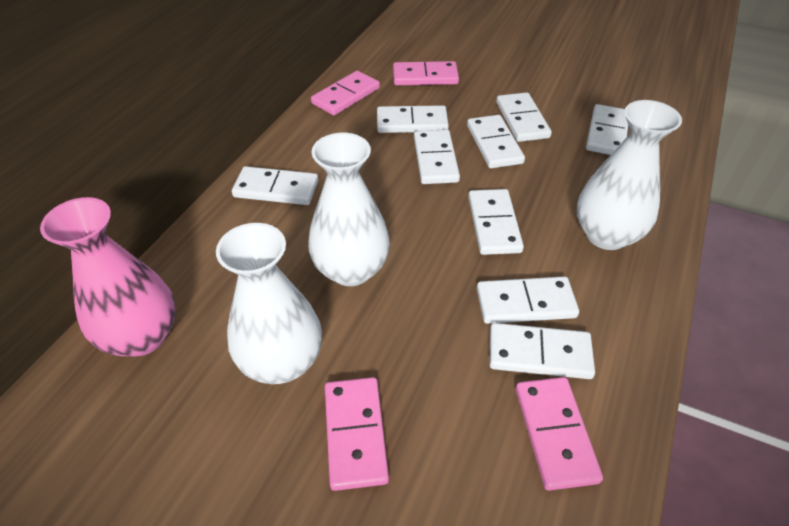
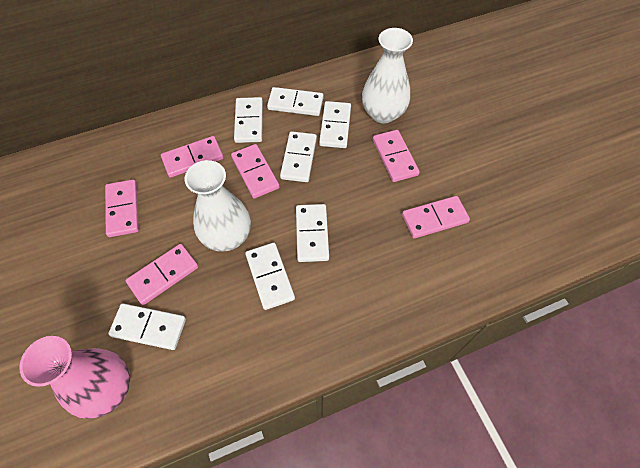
pink domino: [311,71,380,115] [325,377,389,491] [393,61,459,85] [516,377,603,491] = 4 -> [105,180,139,237] [126,244,198,305] [161,136,224,178] [231,144,279,199] [373,130,420,182] [402,196,470,238] = 6
white domino: [232,166,318,205] [377,105,449,133] [414,130,460,184] [467,115,525,168] [468,189,524,255] [477,276,579,324] [489,323,595,379] [496,92,552,142] [586,104,628,155] = 9 -> [108,303,186,350] [234,97,263,143] [245,243,295,310] [267,87,324,116] [280,131,317,182] [296,204,329,262] [319,101,351,148] = 7
white vase: [216,223,322,384] [308,133,390,286] [577,100,682,250] = 3 -> [185,160,251,251] [362,28,413,123] = 2

